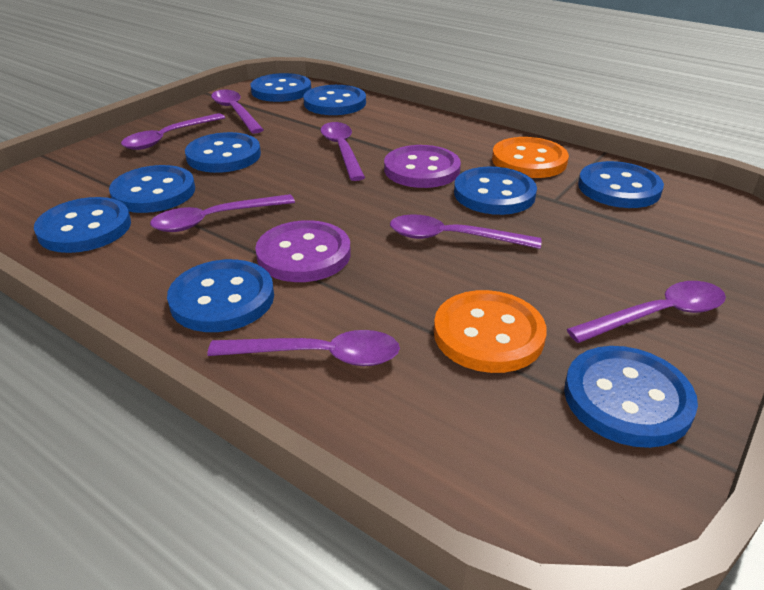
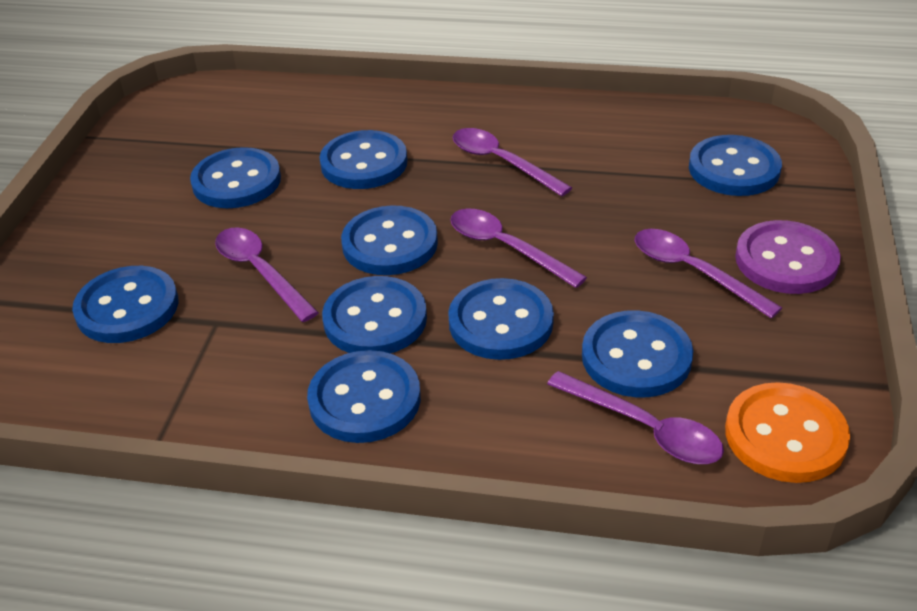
orange button: [434,290,547,373] [492,137,569,178] = 2 -> [725,382,850,483] = 1
purple button: [255,220,351,282] [384,145,461,188] = 2 -> [735,220,841,294] = 1
purple spoon: [121,113,225,150] [150,194,295,232] [207,330,400,366] [211,90,264,134] [321,122,365,181] [390,214,541,249] [567,281,726,343] = 7 -> [215,227,319,322] [450,209,587,288] [453,128,572,196] [547,371,724,464] [635,229,782,319] = 5

